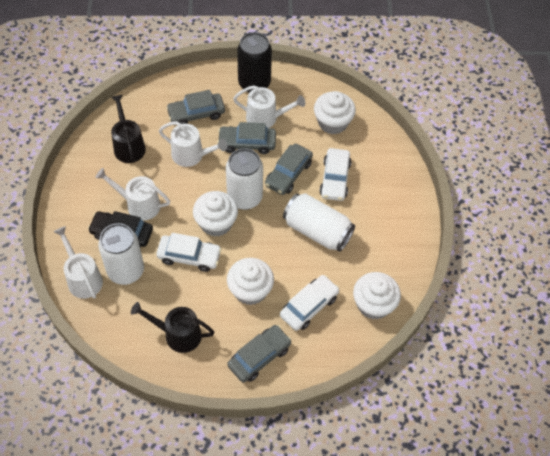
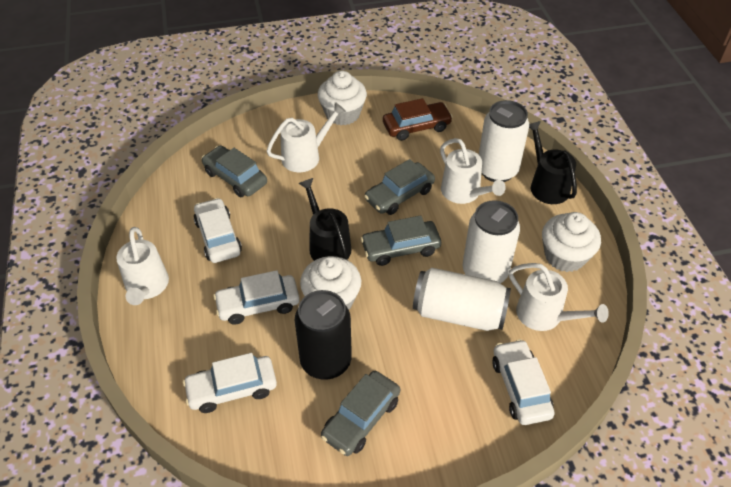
black car: [88,211,153,247] = 1 -> none = 0
brown car: none = 0 -> [383,98,453,141] = 1
white car: [156,233,222,272] [280,275,339,331] [319,148,352,201] = 3 -> [183,353,277,413] [194,198,242,263] [213,270,300,325] [492,339,555,425] = 4
white cupcake: [193,191,238,237] [227,258,274,305] [314,91,356,134] [353,272,401,320] = 4 -> [300,256,361,310] [318,71,367,125] [542,212,601,272] = 3

